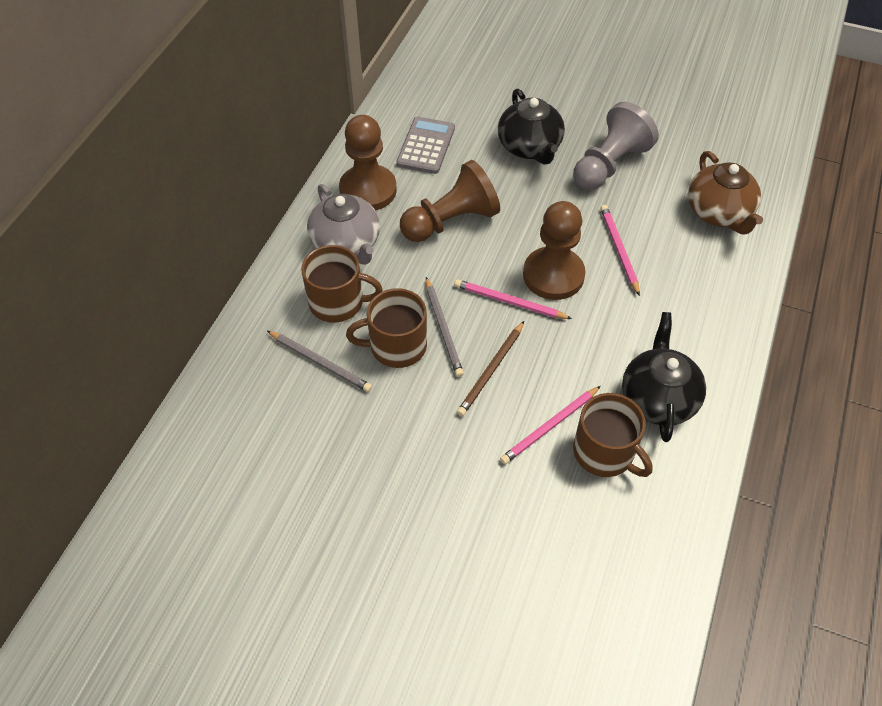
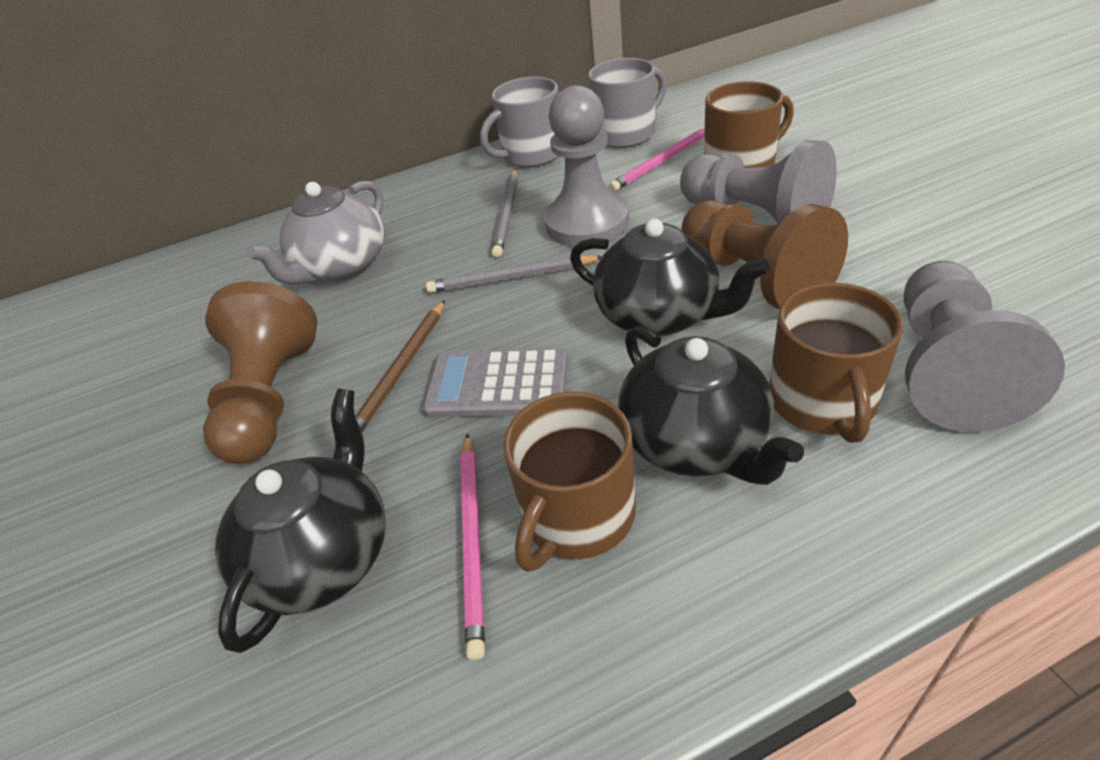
black teapot: [498,89,565,165] [622,312,706,442] = 2 -> [215,389,386,653] [570,219,770,336] [618,326,804,485] = 3
brown pawn: [339,115,397,210] [400,160,500,242] [523,201,586,300] = 3 -> [203,281,317,464] [681,200,848,309] = 2
brown teapot: [688,151,763,235] = 1 -> none = 0
grey mug: none = 0 -> [480,76,559,167] [588,58,667,148] = 2
grey pawn: [573,102,659,190] = 1 -> [544,85,629,247] [680,140,837,223] [903,261,1065,432] = 3
pink pencil: [454,279,572,319] [500,386,601,464] [600,205,640,296] = 3 -> [461,433,485,660] [609,128,705,191] = 2

